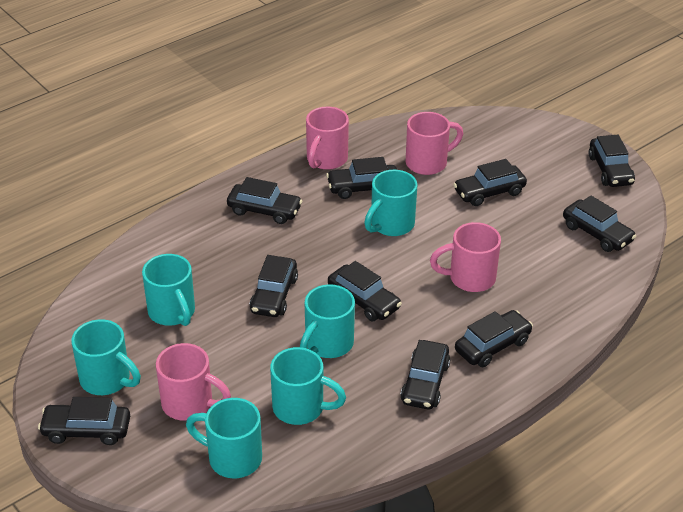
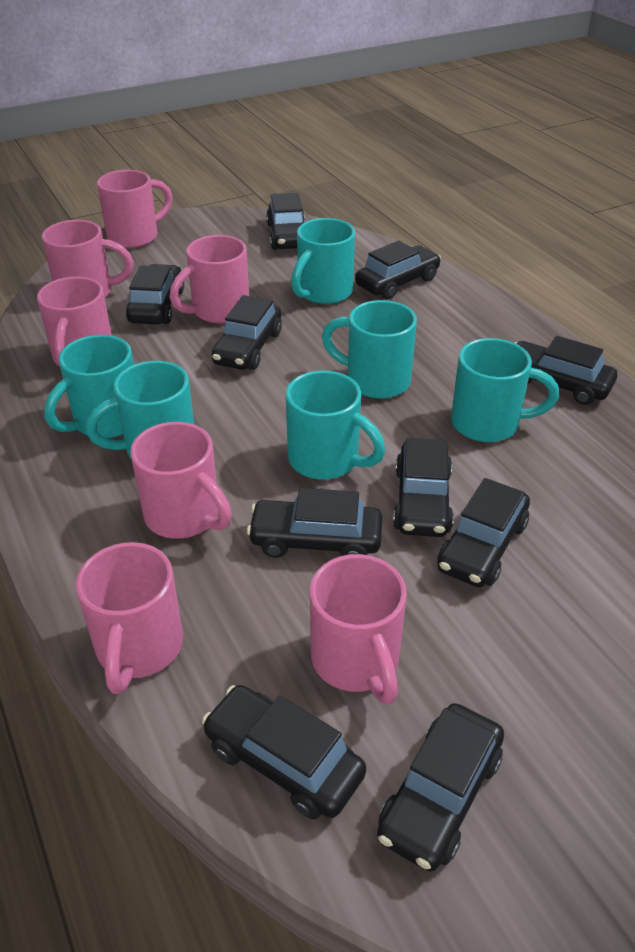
pink mug: [156,343,231,421] [306,107,349,170] [406,112,463,175] [430,222,501,292] = 4 -> [37,277,112,367] [42,220,134,297] [76,542,183,694] [97,170,173,248] [130,422,232,539] [169,235,249,324] [310,554,407,705] = 7

